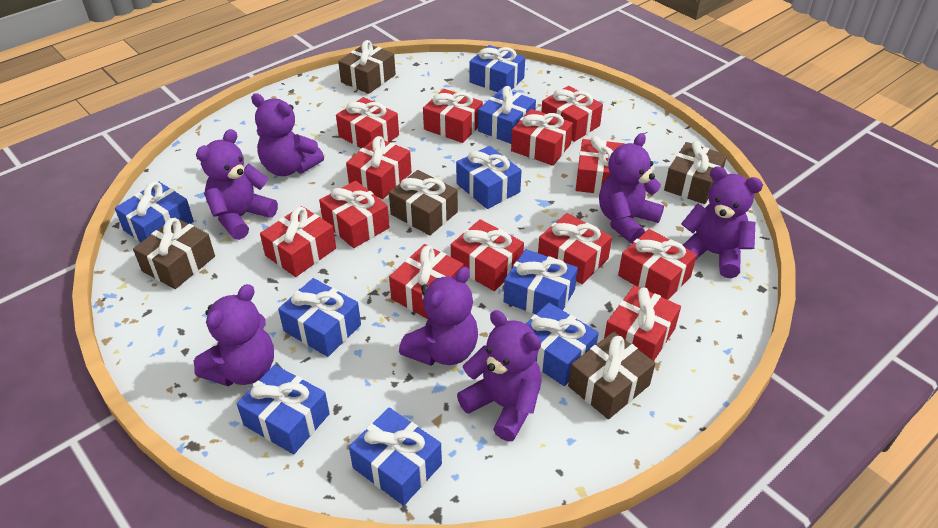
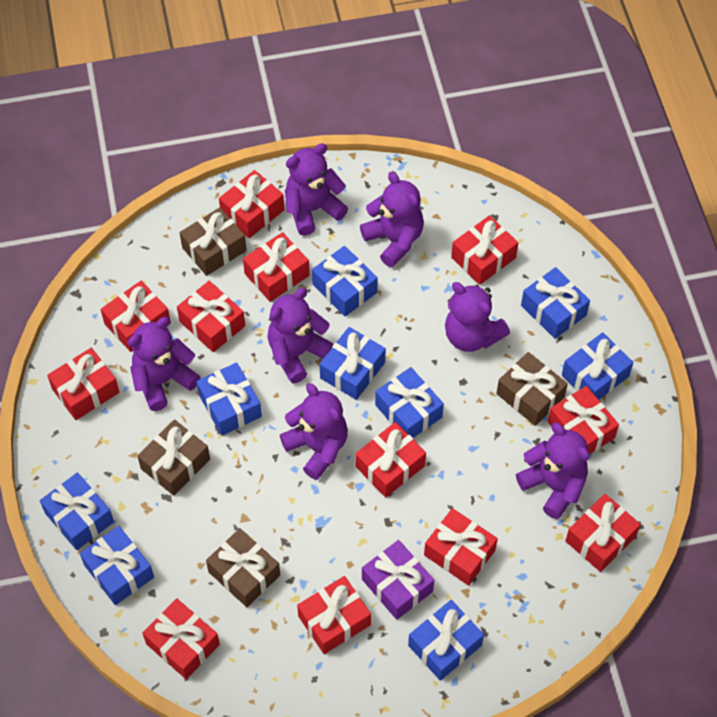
brown gift: [133,217,215,289] [338,40,396,94] [389,170,458,235] [568,332,656,419] [664,141,727,204] = 5 -> [137,419,210,496] [180,207,247,276] [206,528,280,607] [496,352,568,426] = 4
purple gift: none = 0 -> [362,540,434,620] = 1
red gift: [260,206,336,277] [319,181,390,248] [336,97,399,148] [346,136,412,199] [389,244,463,319] [423,89,483,143] [451,219,524,291] [511,109,573,166] [538,213,612,284] [541,86,603,142] [576,136,624,194] [604,285,681,361] [618,229,697,300] = 13 -> [47,348,119,420] [101,281,171,352] [142,598,220,679] [177,281,245,352] [219,170,285,238] [243,232,310,302] [297,576,371,654] [355,422,426,498] [424,508,498,586] [451,216,518,285] [548,386,619,454] [565,494,641,572] = 12

